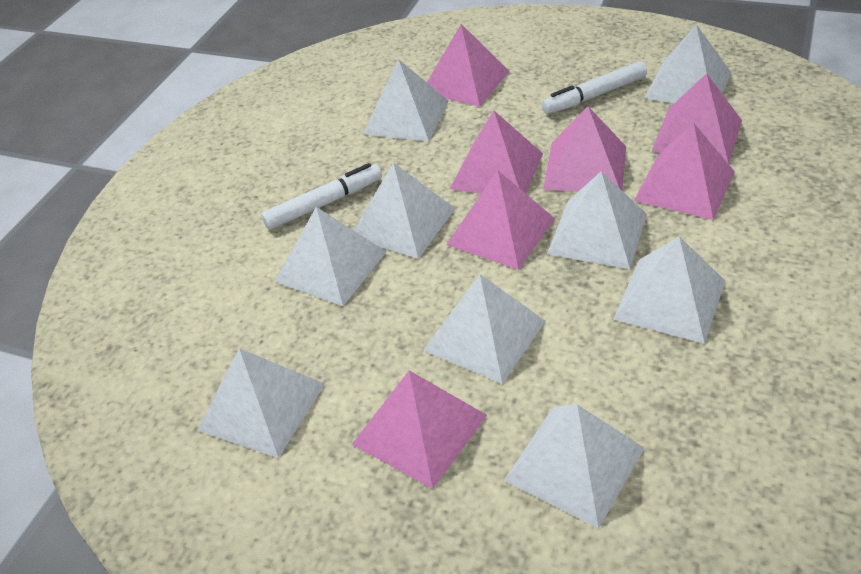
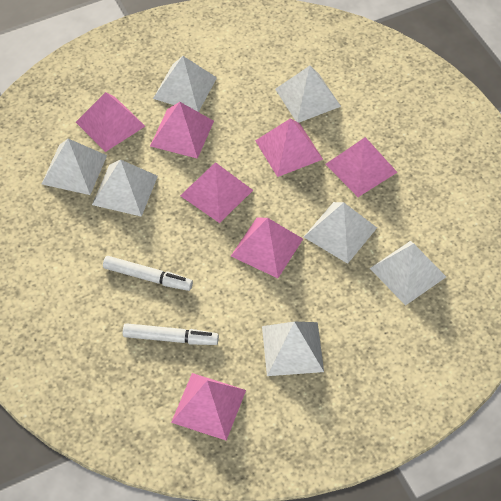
white pyramid: [197,348,325,458] [275,207,386,306] [354,163,455,259] [363,59,448,141] [423,274,545,384] [504,404,645,529] [547,172,647,269] [613,236,725,344] [645,24,731,103] = 9 -> [42,139,107,195] [92,159,158,217] [153,56,217,112] [262,322,324,376] [275,66,341,123] [304,202,377,264] [370,241,446,306] = 7

